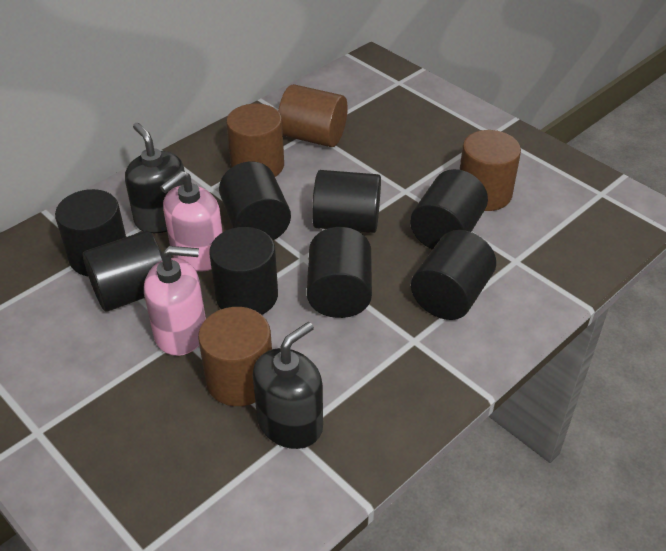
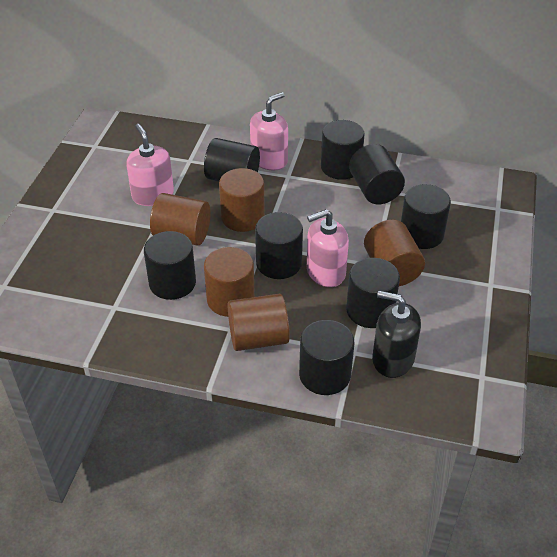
black soap dispenser: [125,123,185,233] [253,322,323,449] = 2 -> [372,291,421,378] = 1
brown cylinder: [198,307,272,406] [226,104,284,177] [278,84,348,147] [460,130,521,211] = 4 -> [150,193,210,246] [204,247,255,317] [219,168,265,232] [227,294,290,351] [364,220,425,286] = 5
pink soap dispenser: [144,246,206,356] [160,171,223,271] = 2 -> [126,124,174,206] [250,92,288,170] [307,209,349,287] = 3

